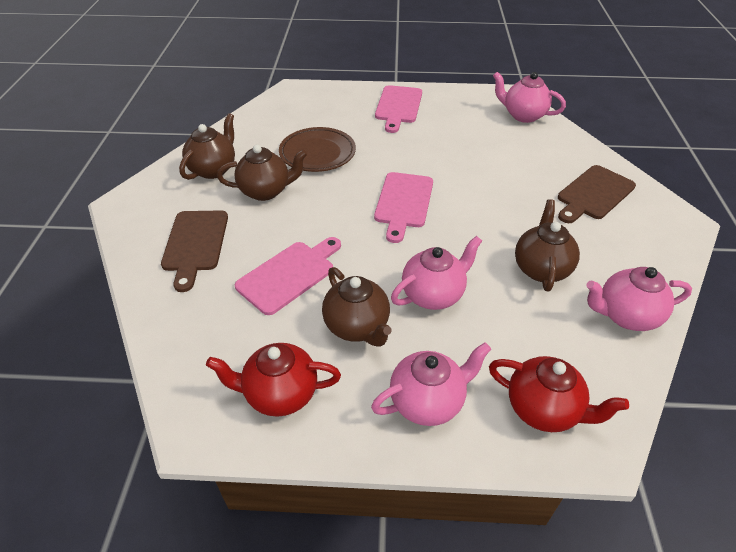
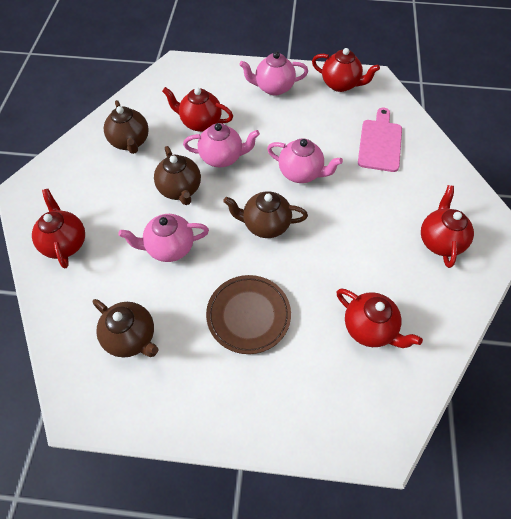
brown cutting board: [161,211,228,292] [558,165,636,223] = 2 -> none = 0
pink cutting board: [235,237,341,315] [374,172,433,243] [375,85,422,133] = 3 -> [358,108,402,172] = 1
red teapot: [206,343,341,417] [489,356,629,432] = 2 -> [32,189,85,268] [162,87,233,132] [312,48,380,92] [337,289,423,348] [421,185,474,268] = 5

